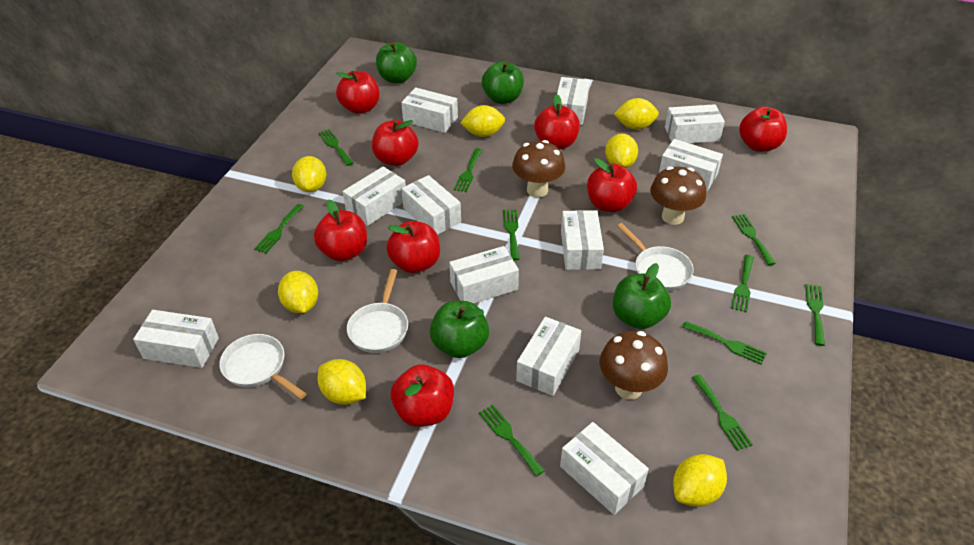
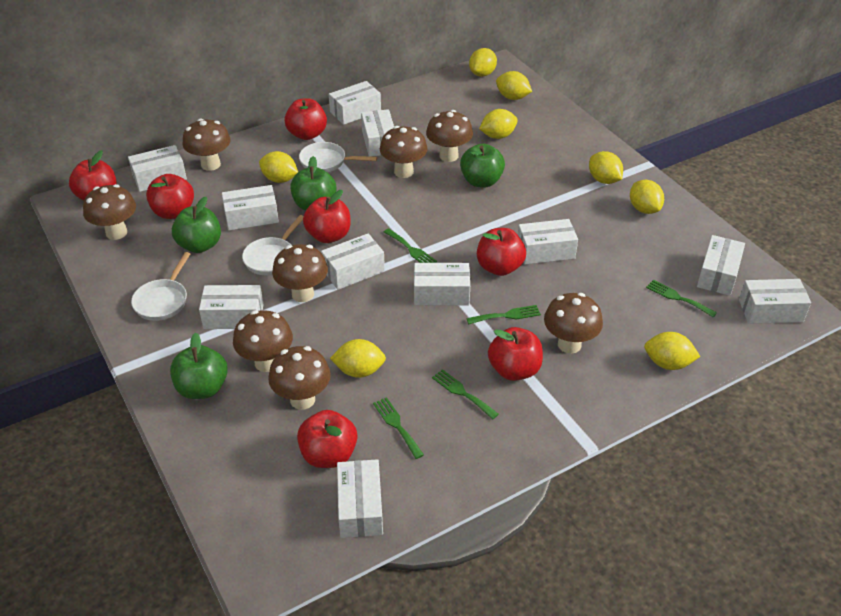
brown mushroom: [512,140,565,197] [600,331,668,400] [650,166,706,225] = 3 -> [83,184,136,240] [182,119,230,171] [233,310,293,372] [268,346,331,410] [272,244,328,302] [380,126,428,178] [426,110,473,162] [544,293,603,354] = 8
green fork: [254,204,304,253] [318,129,353,166] [454,148,482,192] [479,404,545,477] [503,210,519,260] [683,321,767,364] [692,374,753,451] [731,255,754,313] [732,214,776,265] [805,284,825,346] = 10 -> [373,397,424,459] [384,229,437,263] [432,369,499,419] [466,305,541,324] [646,280,717,317] = 5
red apple: [314,199,367,261] [336,71,379,114] [372,120,419,166] [386,221,440,273] [391,365,454,427] [534,94,580,149] [587,158,637,212] [739,106,787,152] = 8 -> [69,150,117,201] [146,174,194,219] [284,98,327,140] [297,410,357,468] [303,190,351,243] [477,228,526,276] [488,327,543,381] = 7
yellow lemon: [278,271,318,313] [292,156,327,192] [318,359,366,405] [461,105,505,137] [605,134,638,168] [614,98,659,130] [673,454,727,507] = 7 -> [259,151,298,183] [330,339,386,378] [469,48,497,77] [479,109,518,139] [496,71,532,100] [589,151,623,184] [630,180,664,214] [644,332,700,370] = 8

